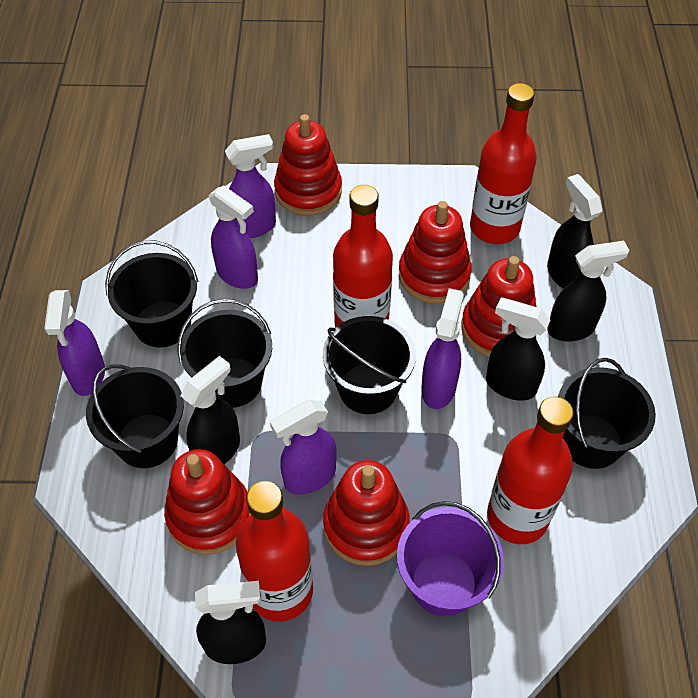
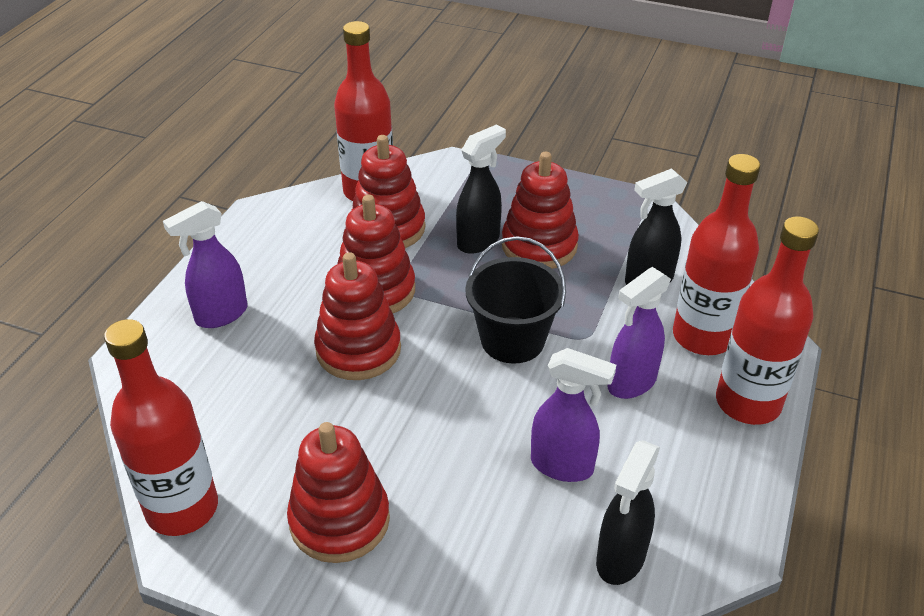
black bucket: [86,364,184,468] [105,241,198,348] [177,299,272,408] [323,316,416,414] [558,358,656,469] = 5 -> [465,236,566,364] = 1
black spray bottle: [180,356,240,464] [195,581,266,664] [486,297,550,401] [547,174,603,289] [547,241,629,342] = 5 -> [456,124,506,254] [596,440,660,585] [625,168,687,285] = 3
purple bucket: [397,501,504,616] = 1 -> none = 0
purple spray bottle: [44,290,105,396] [209,185,258,289] [225,134,276,238] [270,400,336,495] [421,288,464,409] = 5 -> [163,201,247,328] [531,348,616,482] [608,267,671,399] = 3

